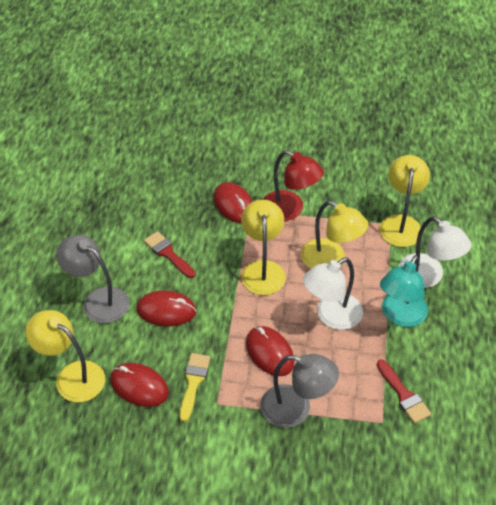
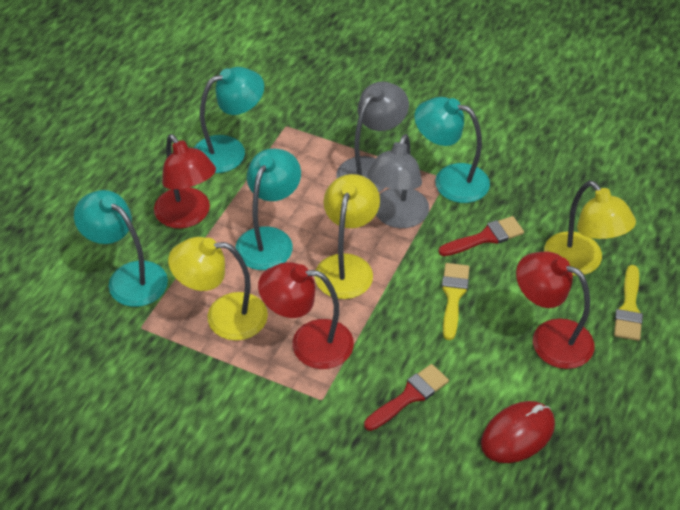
red lamp: [263,150,324,221] = 1 -> [154,134,216,228] [258,262,354,369] [516,252,594,369] = 3
red mouse: [110,363,169,407] [136,290,196,326] [213,182,253,223] [246,326,294,376] = 4 -> [481,401,555,463] = 1
turquoise lamp: [380,255,428,327] = 1 -> [74,190,168,307] [194,67,264,173] [235,149,301,270] [414,97,490,203] = 4
white lamp: [303,257,363,330] [399,216,472,288] = 2 -> none = 0
yellow brush: [180,353,210,422] = 1 -> [442,263,470,340] [614,265,643,341] = 2
yellow lamp: [25,310,105,402] [241,200,286,295] [301,201,369,269] [379,155,430,247] = 4 -> [168,237,268,341] [314,174,380,299] [544,181,636,276] = 3

